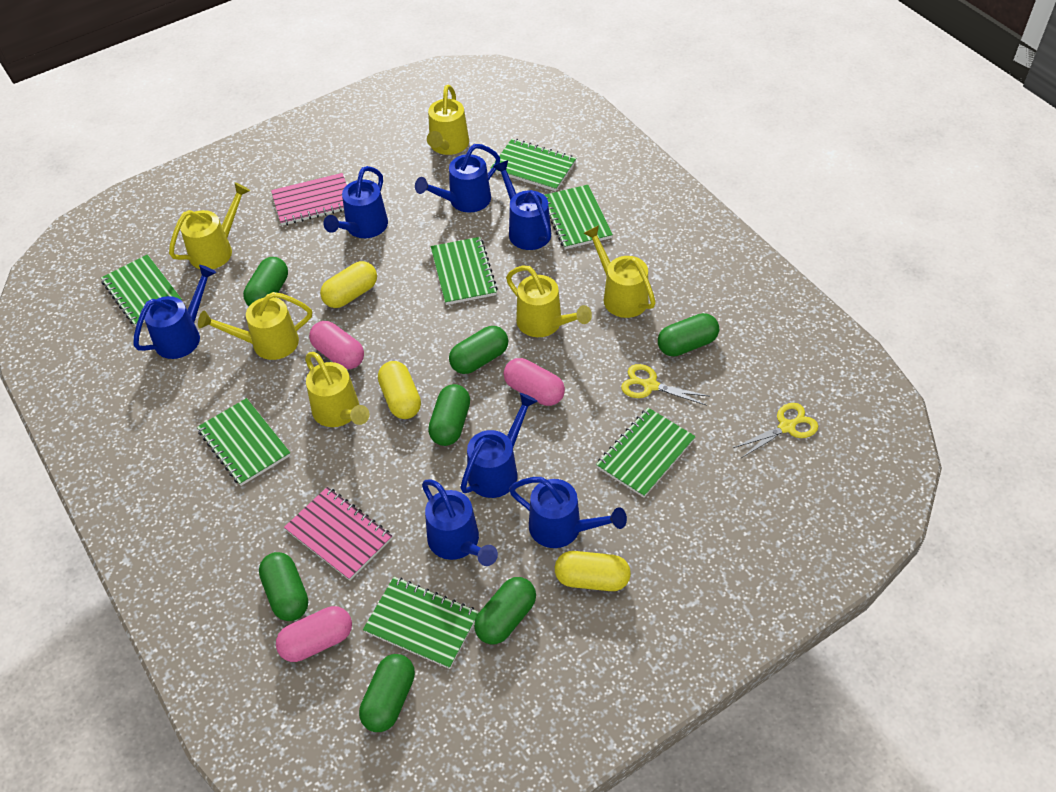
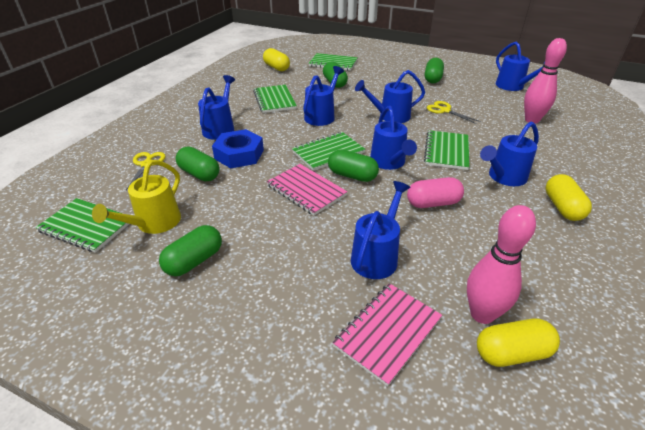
blue nut: none = 0 -> [212,129,264,168] = 1
green capsule: [243,257,288,306] [259,552,308,621] [359,654,415,732] [428,384,470,446] [449,326,508,374] [474,577,536,645] [658,313,719,357] = 7 -> [159,225,222,276] [176,147,220,181] [323,62,348,88] [328,150,379,182] [425,58,444,83] = 5
green notebook: [101,254,182,327] [197,398,291,486] [363,577,479,669] [431,237,498,305] [491,139,576,191] [544,185,613,249] [596,408,696,498] = 7 -> [35,198,129,253] [253,85,297,113] [292,132,366,171] [308,53,358,71] [424,130,470,170] = 5
pink bowling pin: none = 0 -> [467,205,536,324] [524,38,567,124] = 2
pink capsule: [276,606,352,662] [309,321,364,369] [504,358,565,406] = 3 -> [407,177,464,208] = 1
yellow watering can: [169,183,250,269] [198,292,312,360] [305,352,370,427] [427,84,469,155] [506,265,592,337] [583,225,656,318] = 6 -> [92,160,181,234] = 1

